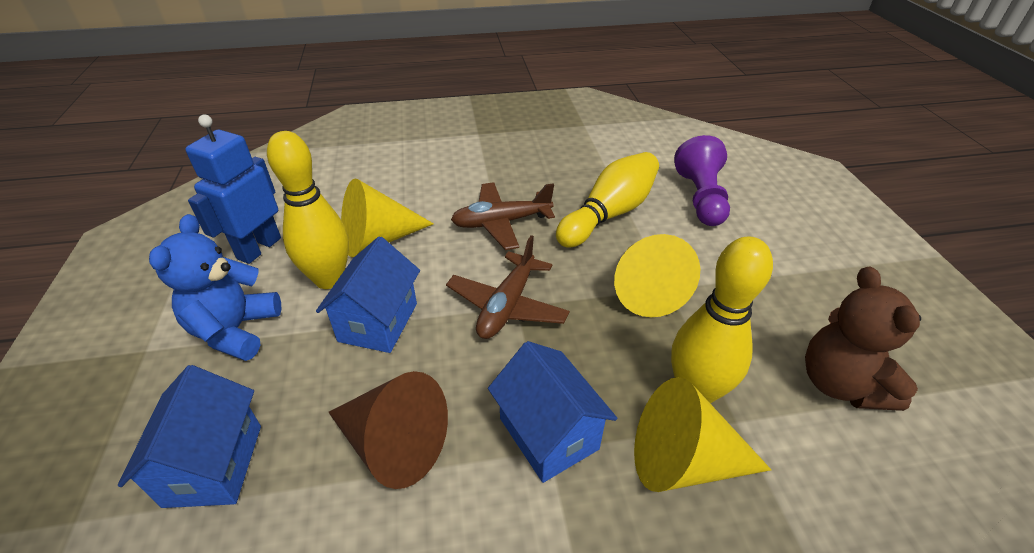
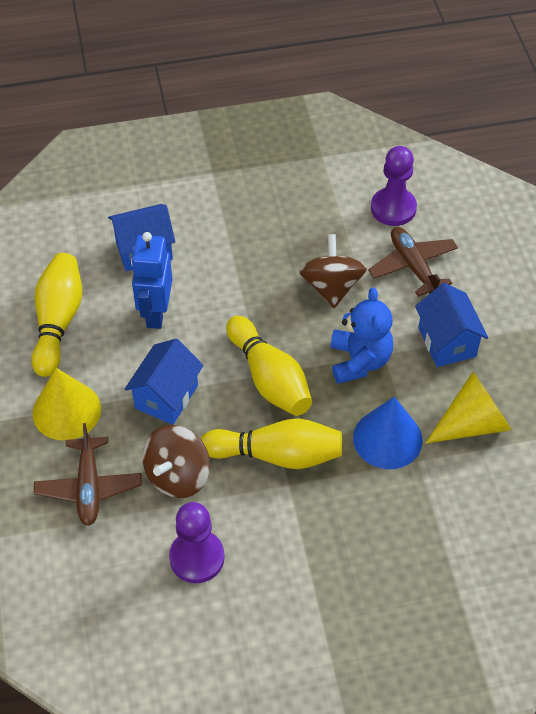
blue cone: none = 0 -> [353,397,423,469] = 1
brown cone: [328,371,448,489] = 1 -> none = 0
brown spinning top: none = 0 -> [143,425,210,498] [299,234,367,308] = 2
brown teddy bear: [805,266,921,411] = 1 -> none = 0
purple pawn: [674,135,730,226] = 1 -> [169,502,224,583] [371,146,417,226] = 2
yellow cone: [341,179,434,257] [614,234,700,317] [634,377,771,492] = 3 -> [32,368,101,441] [426,372,512,443] = 2

